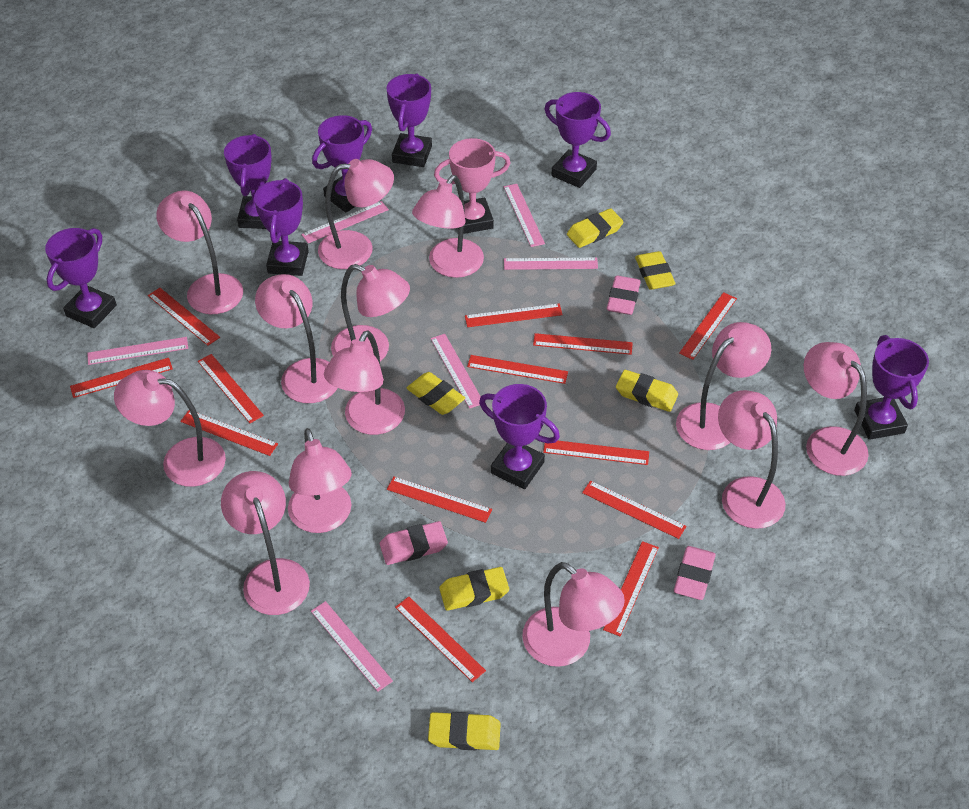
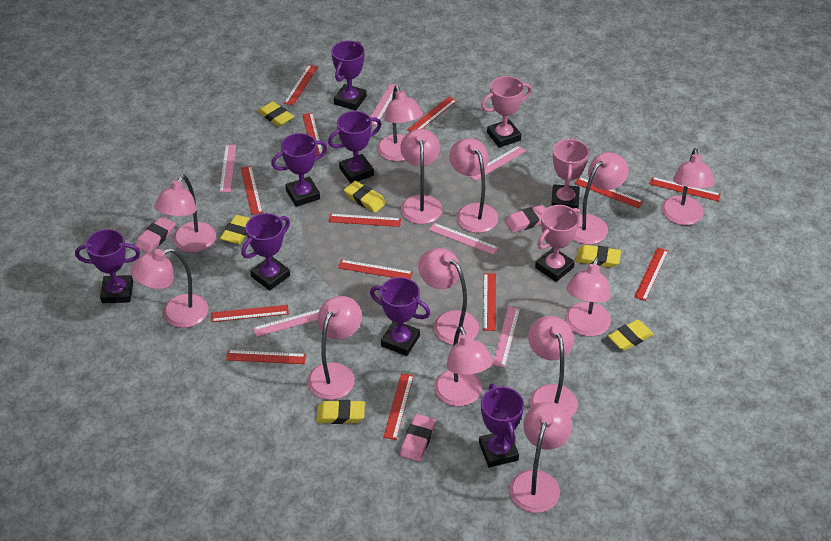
pink trophy: [434,138,510,234] = 1 -> [481,76,532,148] [535,205,580,282] [551,138,589,208] = 3
purple trophy: [45,228,117,328] [224,134,272,229] [254,178,309,276] [312,115,372,213] [386,73,432,167] [479,384,560,489] [544,92,611,188] [854,335,929,440] = 8 -> [75,229,140,303] [241,213,290,291] [271,133,328,207] [328,111,381,183] [331,41,366,111] [370,277,431,356] [479,384,524,468] = 7

